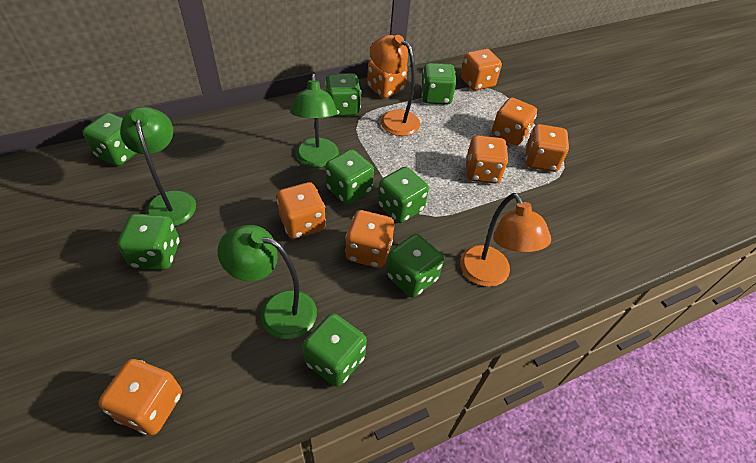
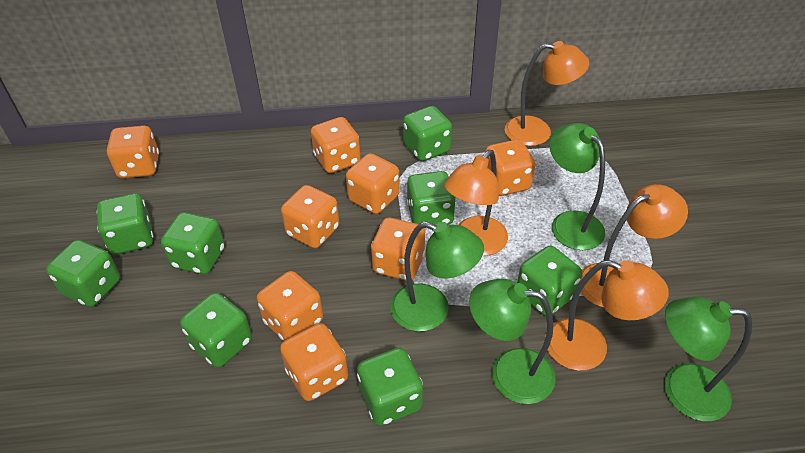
green lamp: [120,107,196,226] [217,225,317,339] [291,74,339,168] = 3 -> [391,222,484,332] [469,279,556,404] [549,123,605,250] [665,297,752,421] = 4
orange lamp: [370,35,420,136] [460,193,551,287] = 2 -> [444,150,508,256] [505,41,589,146] [545,260,669,371] [580,184,688,307] = 4

